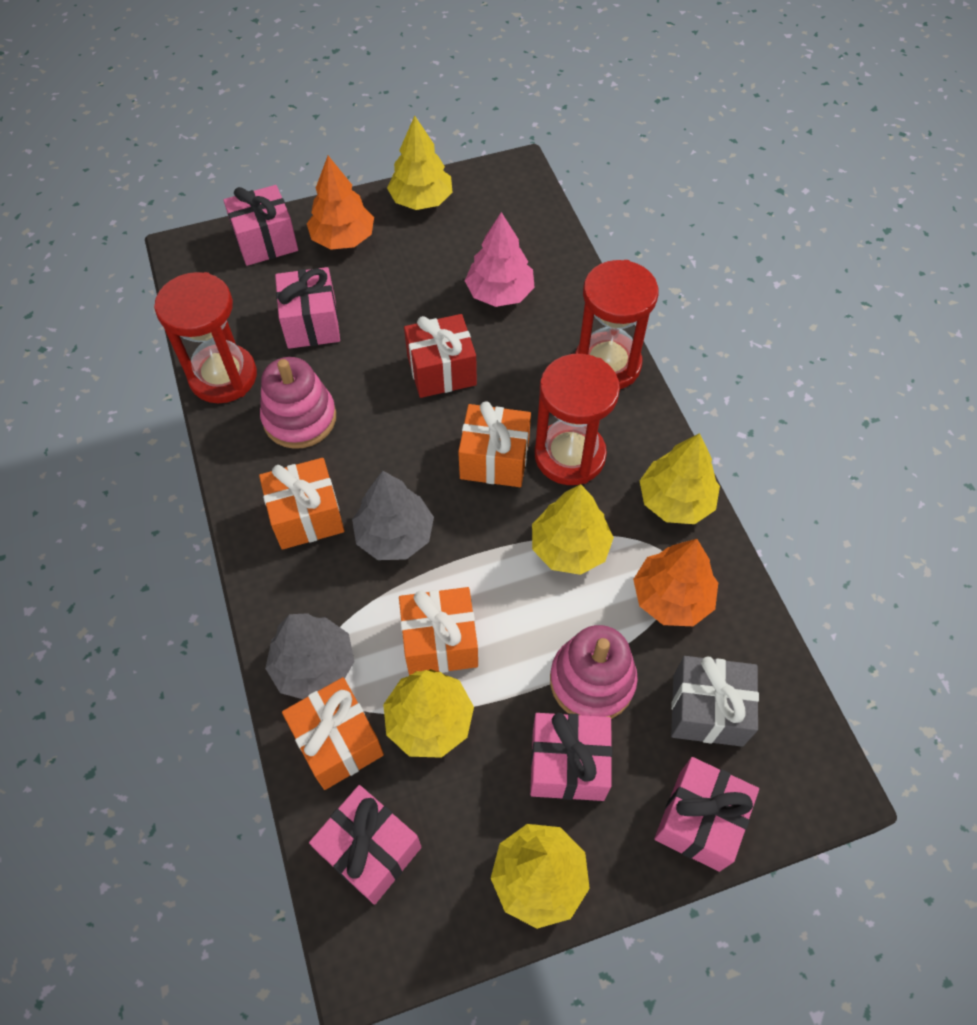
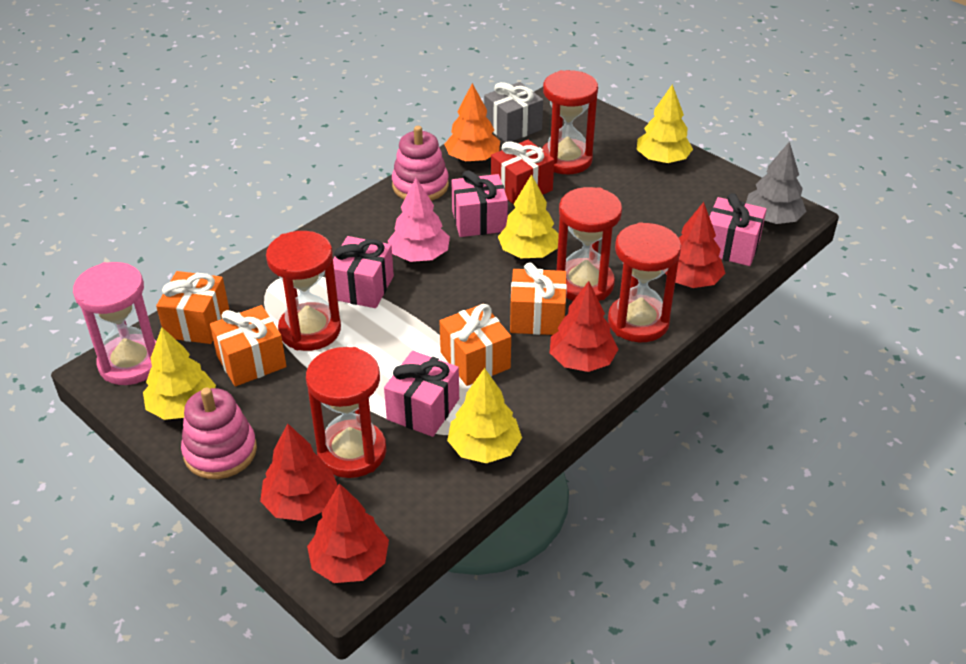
grey tree: [265,613,355,699] [352,471,434,560] = 2 -> [746,141,807,224] = 1
orange tree: [307,156,374,250] [633,539,718,626] = 2 -> [444,83,500,162] = 1
pink gift: [223,185,298,266] [275,267,340,349] [309,785,422,905] [530,713,612,801] [654,757,759,872] = 5 -> [333,236,394,308] [384,351,459,437] [451,170,508,237] [709,193,767,266] = 4
pink hourglass: none = 0 -> [73,262,156,385] = 1
red hourglass: [154,272,257,403] [535,354,620,485] [575,260,658,389] = 3 -> [266,231,341,351] [306,347,386,478] [542,70,598,174] [557,187,622,301] [608,222,681,342] = 5
red tree: none = 0 -> [260,423,338,521] [307,483,389,583] [550,281,618,372] [665,202,725,288] = 4
yellow tree: [383,669,474,758] [387,116,452,210] [491,824,590,929] [532,484,614,575] [640,433,720,524] = 5 -> [143,327,216,420] [447,368,522,463] [498,174,559,258] [637,84,693,163] = 4

